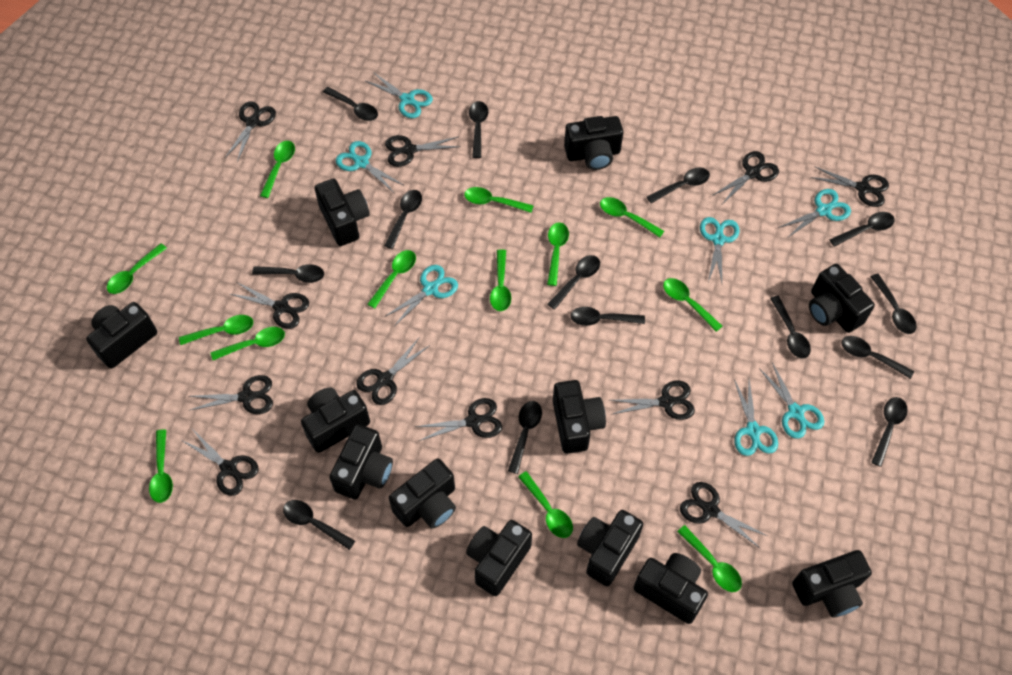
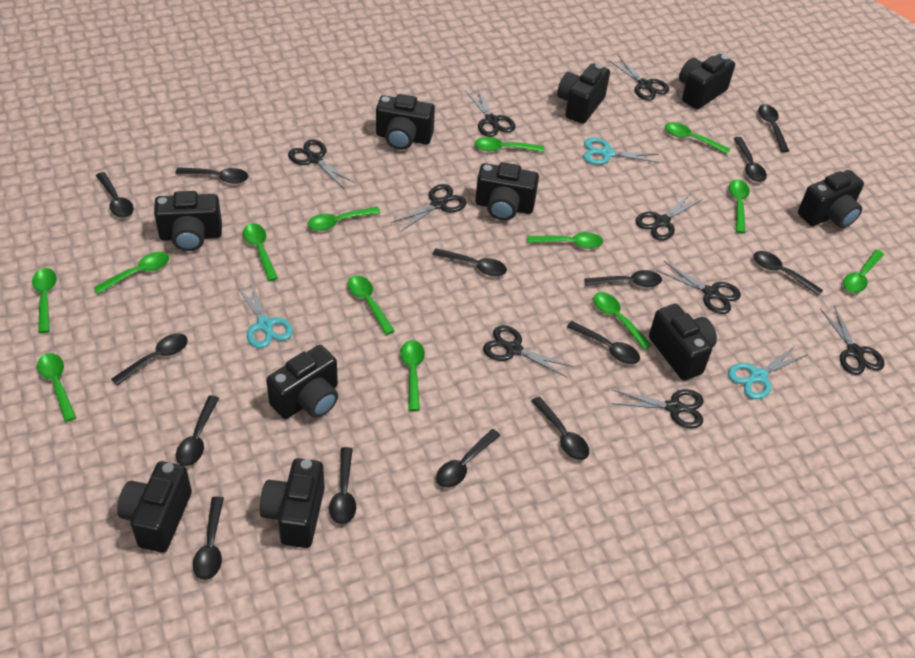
black camera: [86,302,157,369] [301,388,370,453] [315,178,370,246] [329,424,393,500] [389,458,456,528] [466,520,532,596] [553,380,606,454] [564,116,623,170] [577,510,643,586] [634,553,708,624] [792,550,872,618] [809,264,875,333] = 12 -> [117,461,192,553] [154,191,222,251] [260,458,325,548] [266,345,338,419] [376,94,435,150] [475,162,539,221] [557,63,610,124] [649,304,717,381] [679,54,735,109] [798,170,864,228] = 10
black scissors: [181,430,259,496] [189,375,273,414] [225,101,276,162] [230,282,309,329] [356,338,430,405] [385,135,461,167] [415,398,502,441] [610,380,695,420] [680,482,768,549] [712,151,779,204] [811,166,889,207] = 11 -> [288,139,355,188] [391,184,467,232] [466,87,516,137] [483,325,573,377] [609,56,669,100] [611,389,703,429] [636,193,703,241] [657,261,741,314] [820,305,885,375] = 9
turquoise scissors: [336,141,403,193] [366,72,433,118] [384,265,458,325] [700,217,739,283] [734,379,778,456] [759,362,824,439] [778,189,851,239] = 7 -> [236,281,293,348] [583,138,659,165] [728,345,808,399] = 3

